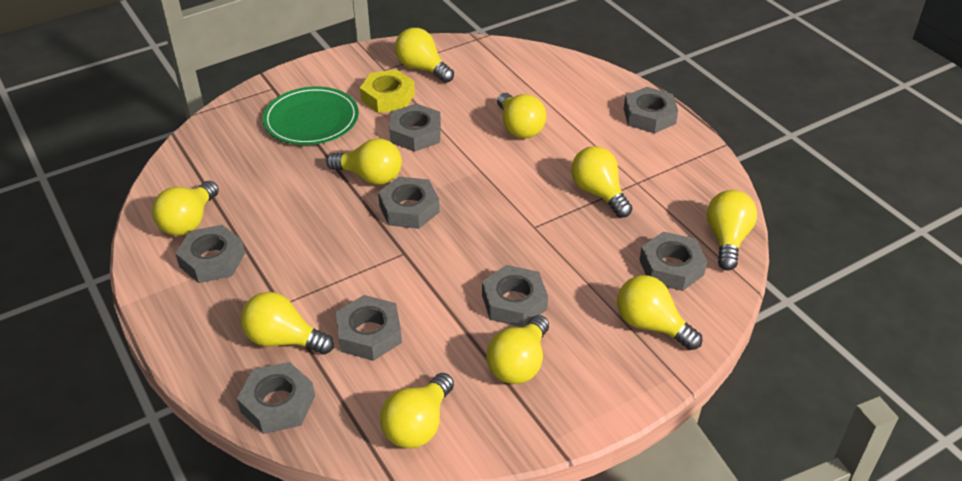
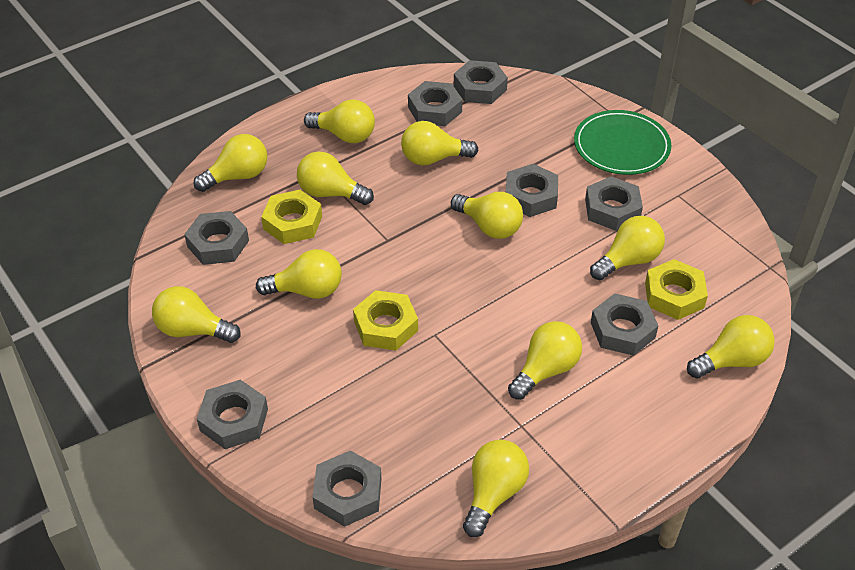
yellow light bulb: [152,181,219,236] [241,292,334,355] [326,138,402,185] [380,373,454,448] [395,28,454,83] [486,315,549,384] [497,93,546,138] [571,146,632,218] [617,275,702,350] [707,190,757,270] = 10 -> [152,286,241,343] [193,134,267,192] [256,249,342,299] [297,151,374,205] [304,99,375,143] [401,121,478,166] [451,192,523,239] [463,440,529,537] [508,321,582,400] [590,216,665,280] [687,315,775,379] = 11
yellow nut: [360,69,415,113] = 1 -> [261,190,322,244] [353,290,418,350] [645,259,708,320] = 3

